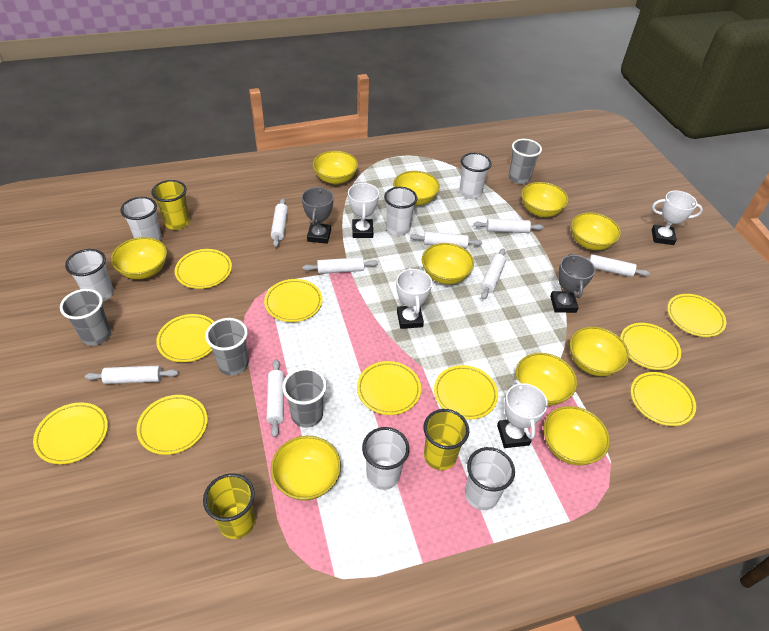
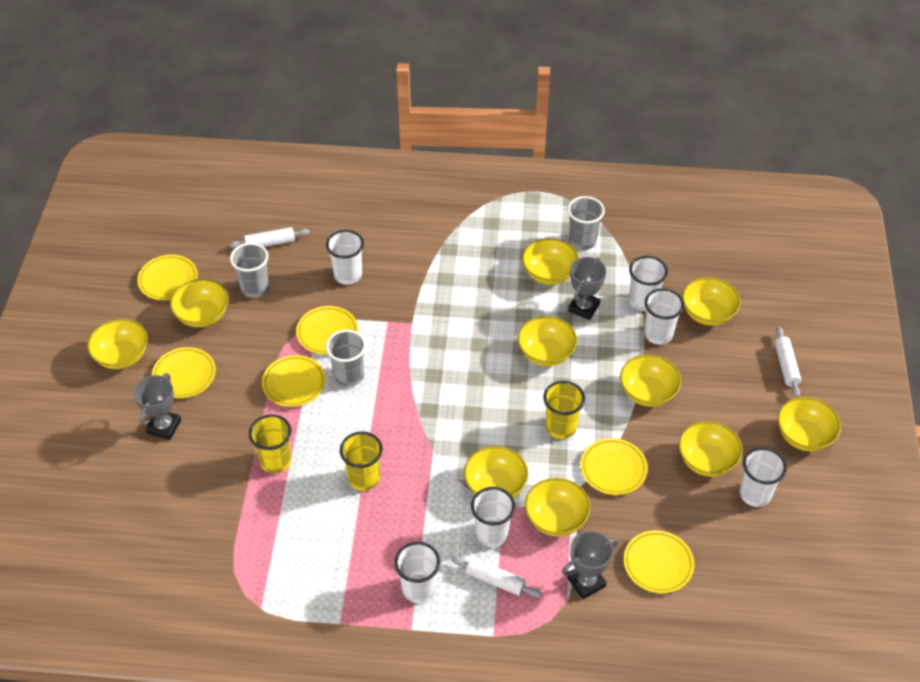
grey cup: [60,289,111,346] [205,318,249,376] [282,368,327,428] [509,139,542,184] = 4 -> [230,243,269,298] [326,330,366,387] [567,196,605,250] = 3
grey trophy: [302,187,334,244] [550,254,595,313] = 2 -> [133,373,181,440] [562,531,619,599] [568,257,606,320] = 3
white rolling pin: [85,366,178,384] [267,359,284,438] [271,198,288,247] [303,257,378,274] [410,231,482,248] [473,219,544,233] [481,249,506,300] [579,254,650,277] = 8 -> [229,227,310,248] [451,556,542,597] [775,327,801,397] = 3
white trophy: [348,183,379,238] [396,267,432,329] [497,380,548,448] [652,191,703,245] = 4 -> none = 0
yellow plate: [33,402,108,464] [137,395,208,455] [156,314,214,362] [175,249,232,289] [264,279,323,322] [357,361,421,415] [434,365,498,420] [620,323,681,370] [630,372,696,426] [667,294,726,337] = 10 -> [137,255,198,300] [152,347,216,398] [262,355,326,407] [296,306,358,354] [581,438,648,495] [624,530,694,593] = 6

